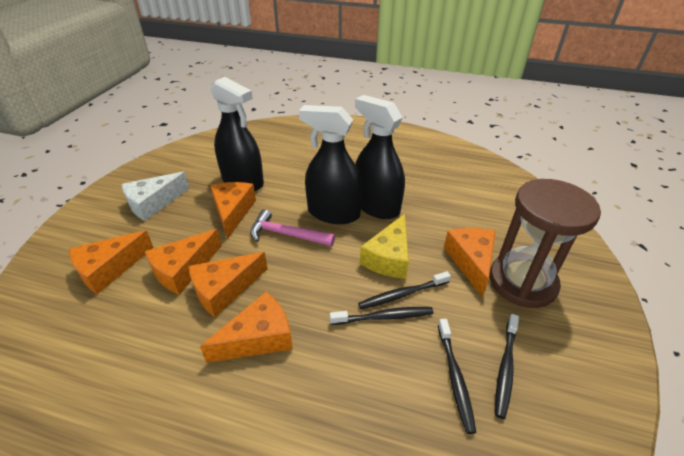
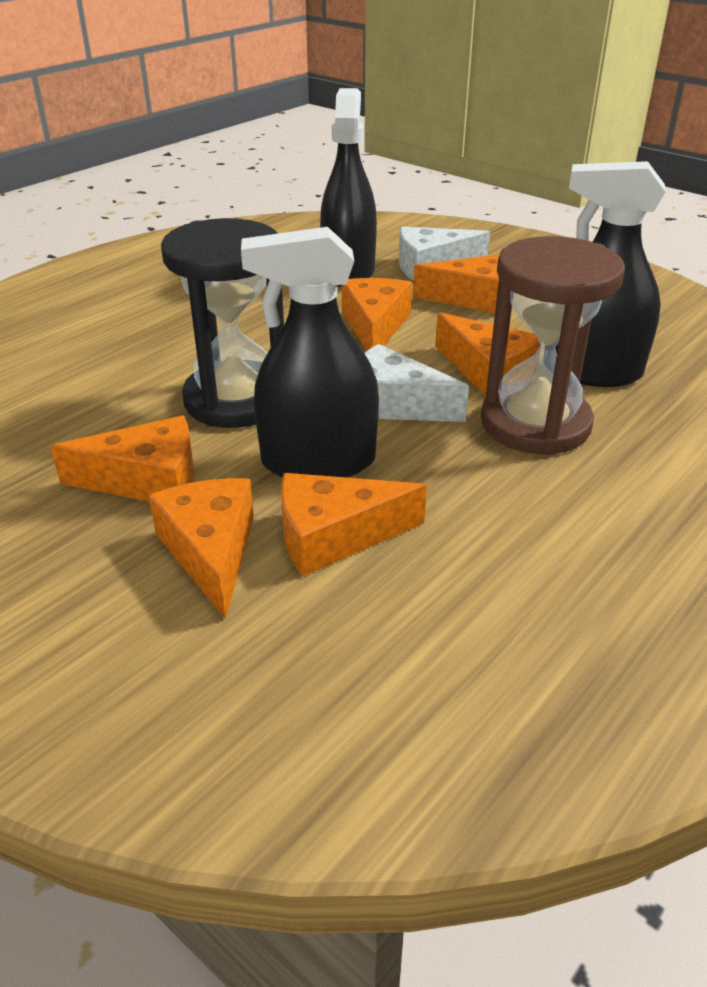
black hourglass: none = 0 -> [161,218,284,428] = 1
black toothbrush: [330,307,434,325] [358,271,451,309] [438,319,476,434] [495,314,519,419] = 4 -> none = 0
pink hammer: [250,209,335,246] = 1 -> none = 0
white cheese: [122,172,189,221] = 1 -> [364,344,469,422] [399,226,490,280] = 2
yellow cheese: [360,214,409,279] = 1 -> none = 0

